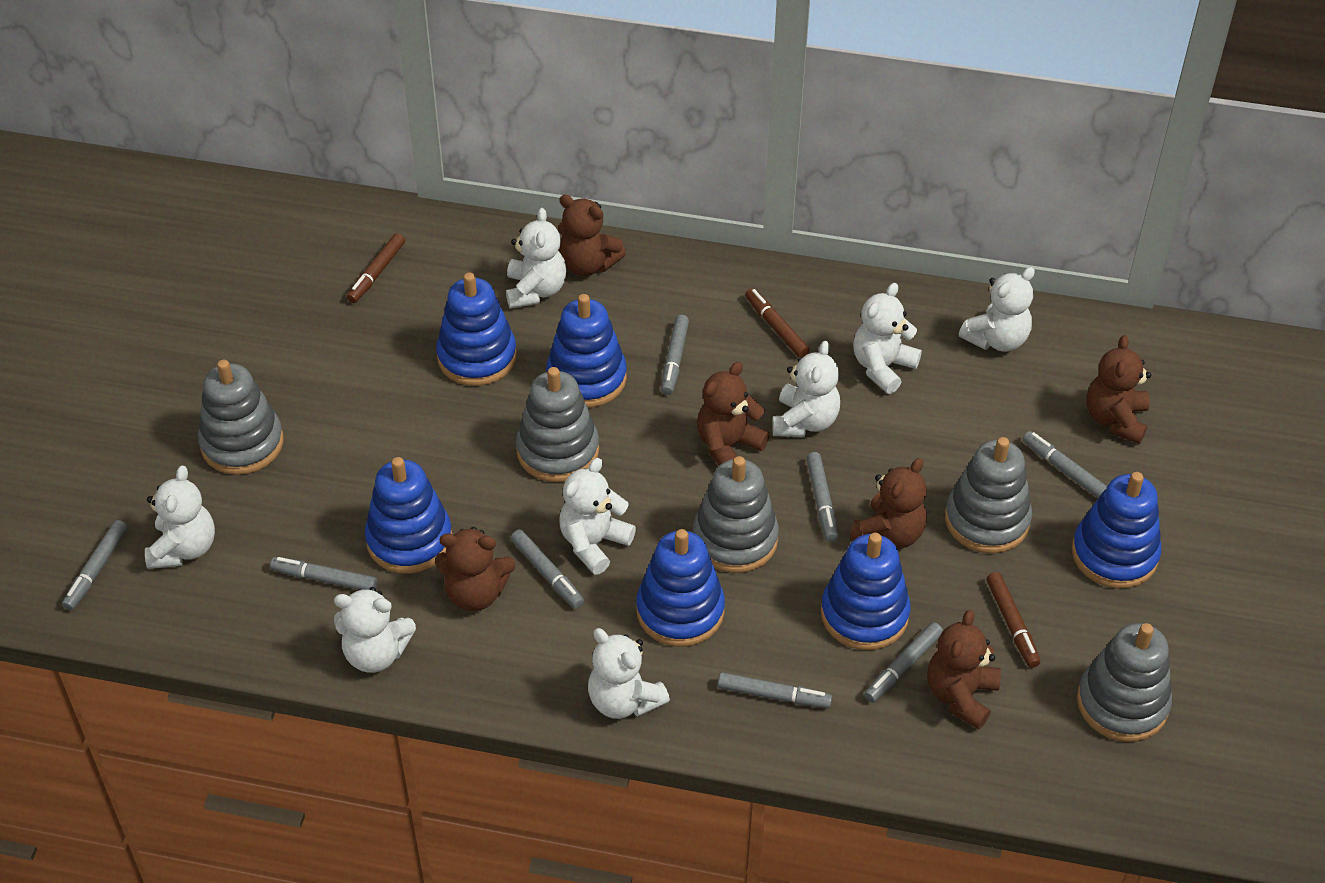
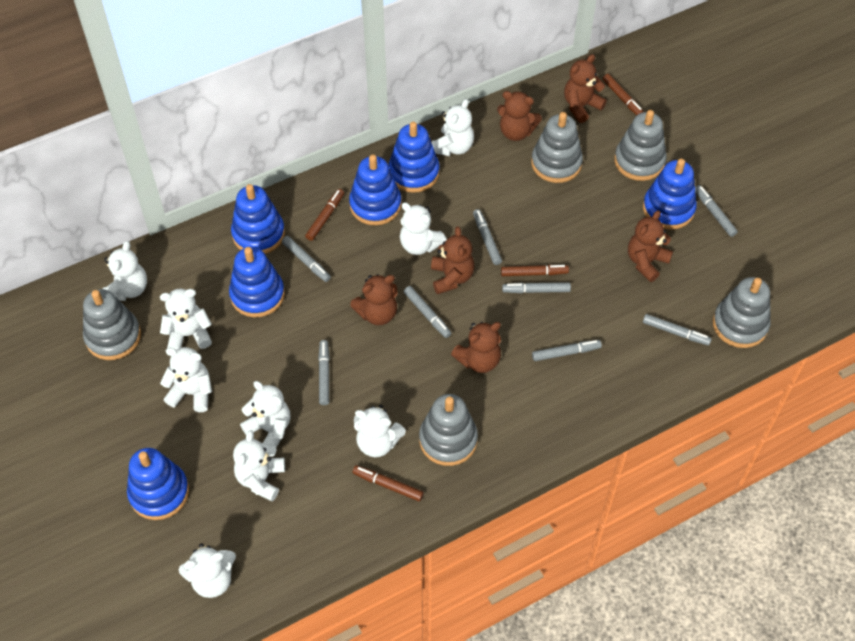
brown marker: [347,233,405,303] [745,288,809,358] [986,572,1041,668] = 3 -> [305,189,344,241] [353,465,424,501] [501,265,569,276] [602,74,644,116] = 4
white teddy bear: [145,466,215,569] [334,587,416,673] [506,208,567,309] [559,458,636,575] [588,628,670,719] [772,341,840,437] [853,283,922,394] [959,267,1035,352] = 8 -> [103,241,147,301] [160,289,212,350] [160,347,212,412] [179,543,236,598] [233,430,285,502] [240,381,291,447] [354,405,406,457] [400,202,447,255] [432,99,474,156] = 9

